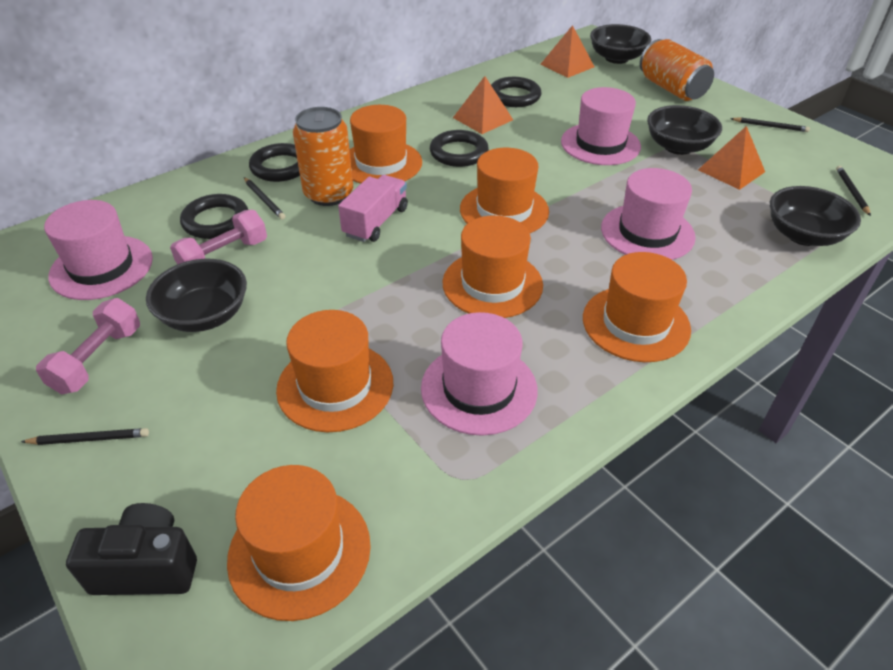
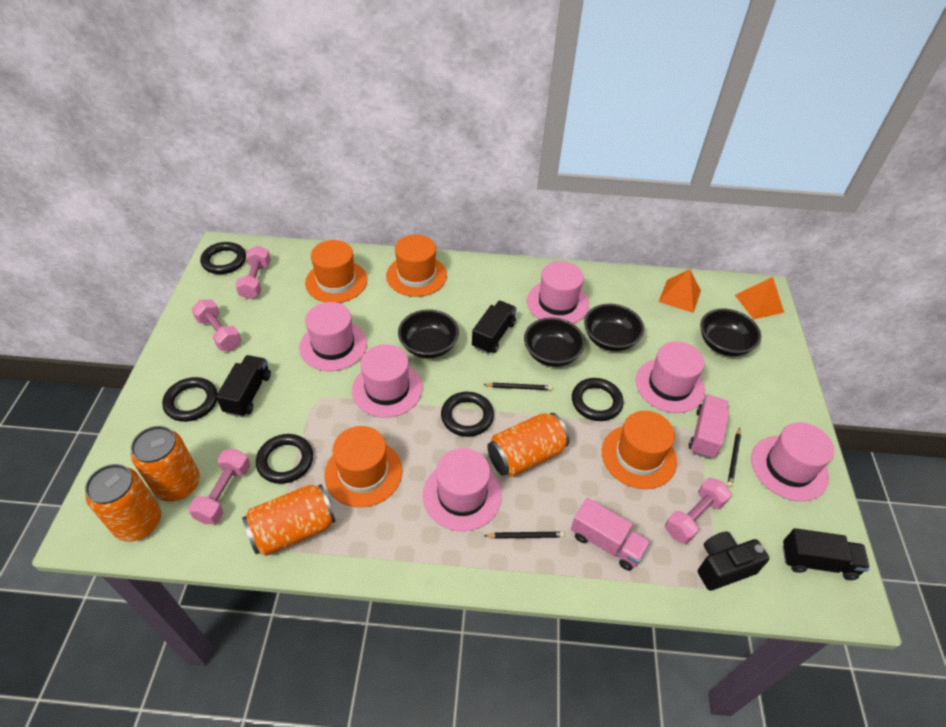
black pencil: [21,428,149,445] [244,177,285,220] [730,117,810,132] [836,166,871,216] = 4 -> [483,383,552,390] [484,532,565,539] [727,428,741,487] = 3
black ring: [180,194,248,239] [249,143,300,182] [430,130,489,167] [491,77,541,107] = 4 -> [162,377,218,422] [200,242,246,274] [256,434,313,484] [441,392,494,437] [572,378,623,421] = 5
black truck: none = 0 -> [216,355,271,417] [472,301,517,354] [783,528,870,580] = 3
orange can: [293,107,353,206] [640,39,714,101] = 2 -> [85,464,161,542] [131,426,200,502] [242,484,336,556] [487,413,569,477] = 4
orange hat: [227,465,371,621] [276,310,393,432] [350,105,422,184] [443,215,543,318] [460,148,549,233] [583,252,691,362] = 6 -> [305,240,367,303] [324,426,403,507] [386,235,447,297] [602,411,677,489] = 4
orange pyramid: [453,76,513,134] [541,25,594,78] [698,126,765,190] = 3 -> [659,269,701,313] [735,277,784,319] = 2
pink dumbbell: [36,298,140,395] [170,210,267,264] = 2 -> [188,449,250,524] [191,300,241,351] [235,246,271,299] [665,478,731,544] = 4
pink hat: [44,200,153,300] [421,312,538,436] [561,87,641,165] [601,168,696,260] = 4 -> [299,302,367,371] [352,344,423,418] [423,448,502,531] [527,261,589,324] [636,341,705,413] [751,422,834,501] = 6
pink truck: [338,175,408,242] = 1 -> [571,498,650,571] [689,395,729,459] = 2

